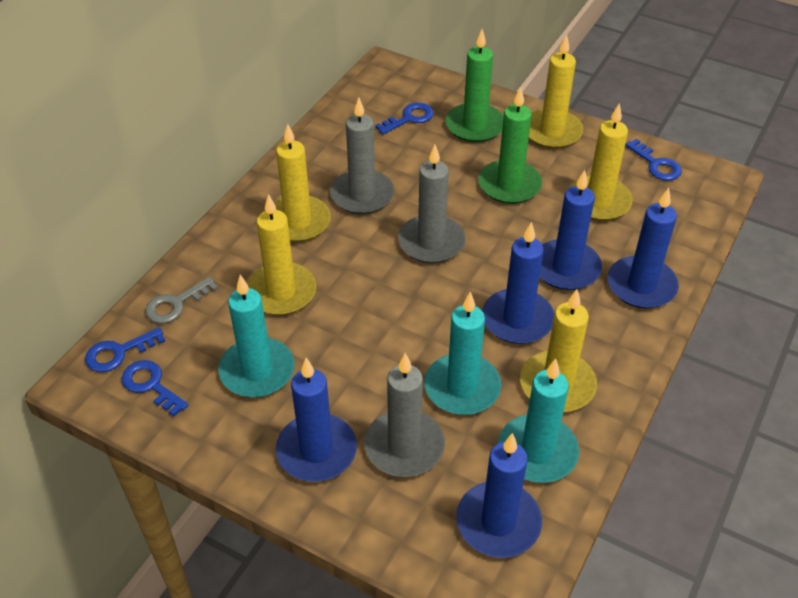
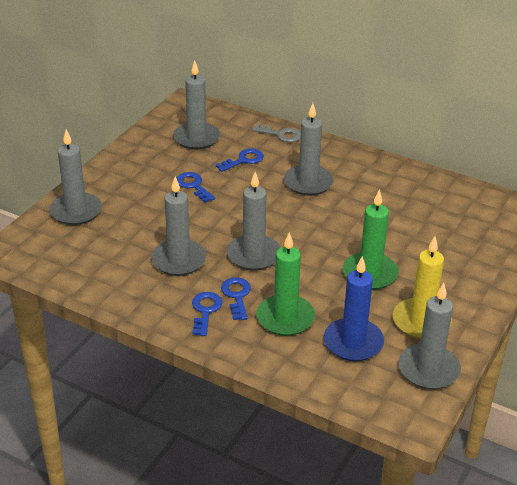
blue candle: [276,358,357,482] [456,433,542,558] [482,222,554,344] [540,170,602,290] [608,188,679,309] = 5 -> [324,256,384,361] = 1
grey candle: [330,97,394,214] [364,353,445,477] [398,145,466,263] = 3 -> [49,130,102,225] [151,176,206,276] [173,60,220,150] [227,172,281,271] [284,103,334,196] [398,283,461,389] = 6
turquoise candle: [218,275,294,397] [424,292,501,415] [498,359,579,483] = 3 -> none = 0
yellow candle: [247,194,316,315] [274,124,331,242] [520,289,597,412] [529,35,583,149] [569,103,633,221] = 5 -> [393,236,452,339] = 1

